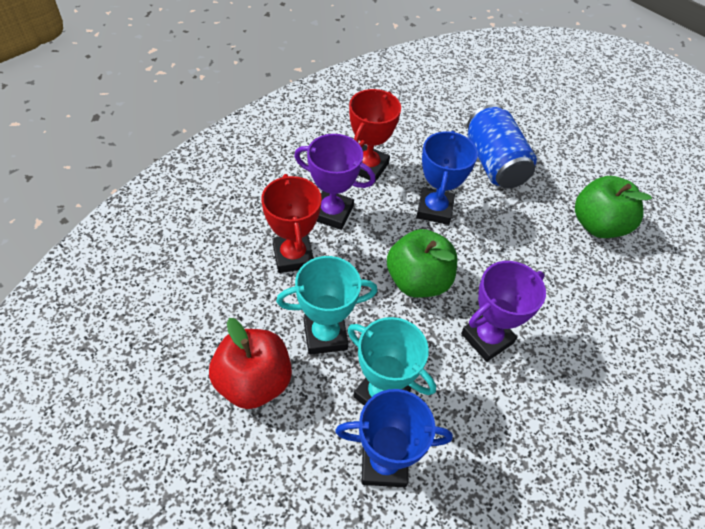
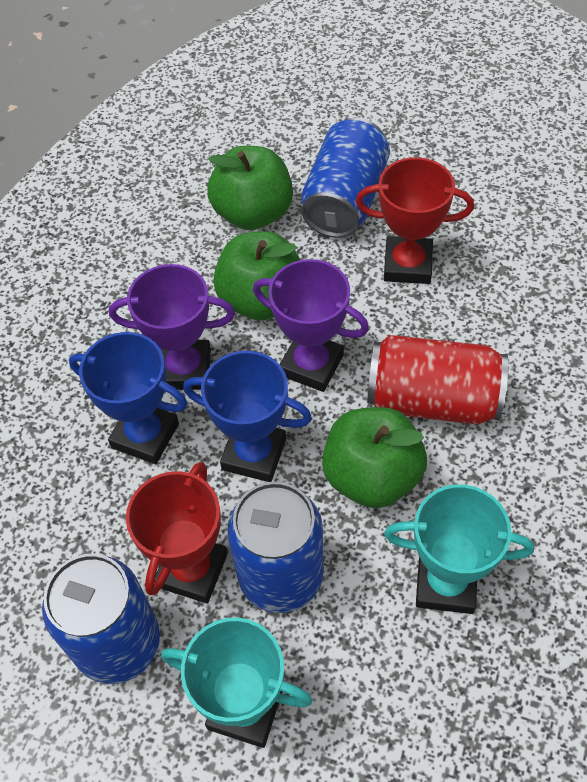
blue can: [467,104,537,189] = 1 -> [42,554,160,684] [227,482,323,613] [301,118,390,238] = 3
green apple: [387,229,457,298] [575,176,652,238] = 2 -> [207,146,293,230] [213,231,300,321] [322,407,427,508] = 3
red apple: [209,318,292,409] = 1 -> none = 0
red can: none = 0 -> [367,335,508,425] = 1

